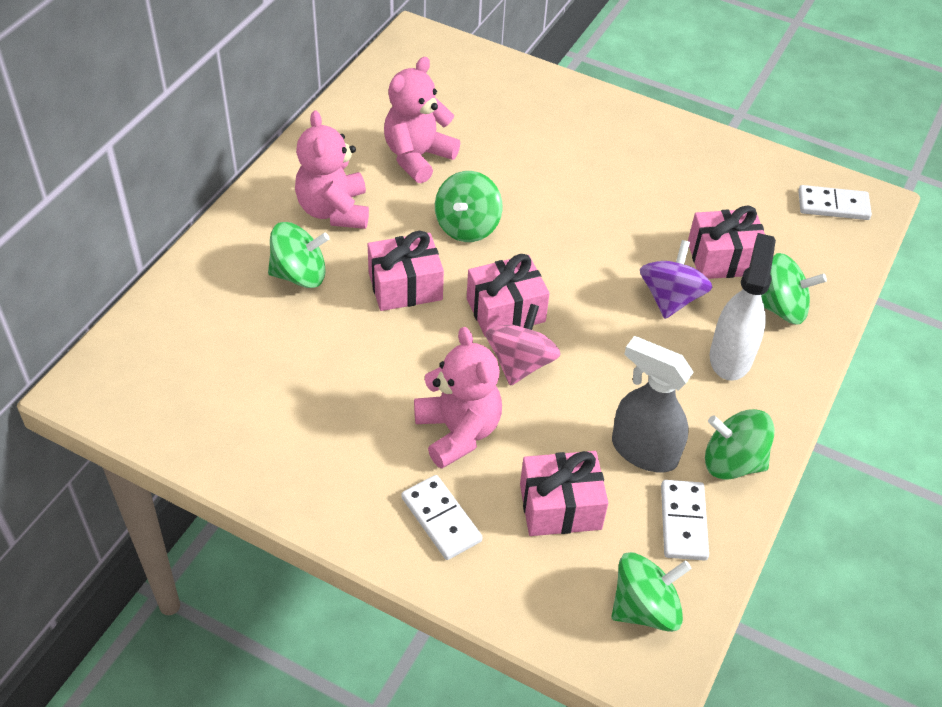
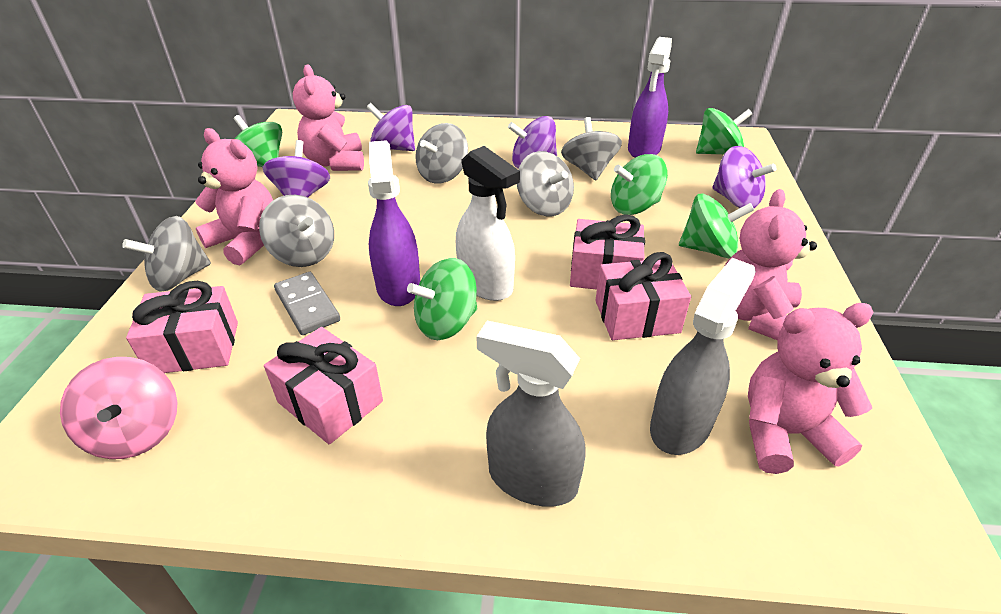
grey domino: none = 0 -> [274,272,340,335] = 1
grey spinning top: none = 0 -> [122,216,211,291] [259,195,334,267] [415,123,468,184] [517,151,574,216] [561,117,622,180] = 5
grey spray bottle: [612,336,694,473] = 1 -> [476,321,586,507] [650,258,756,455] = 2
pink teddy bear: [295,110,369,229] [384,57,460,183] [414,327,502,469] = 3 -> [195,128,273,266] [293,65,364,171] [724,189,817,340] [748,303,874,474] = 4
purple spinning top: [640,240,713,319] = 1 -> [262,140,330,198] [366,103,415,151] [508,116,557,169] [712,146,776,208] = 4
purple spray bottle: none = 0 -> [368,140,420,306] [628,37,672,158] = 2
white domino: [401,475,482,560] [661,480,709,561] [798,185,872,220] = 3 -> none = 0

